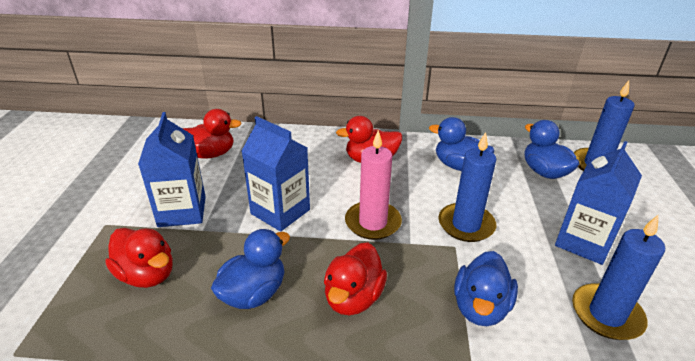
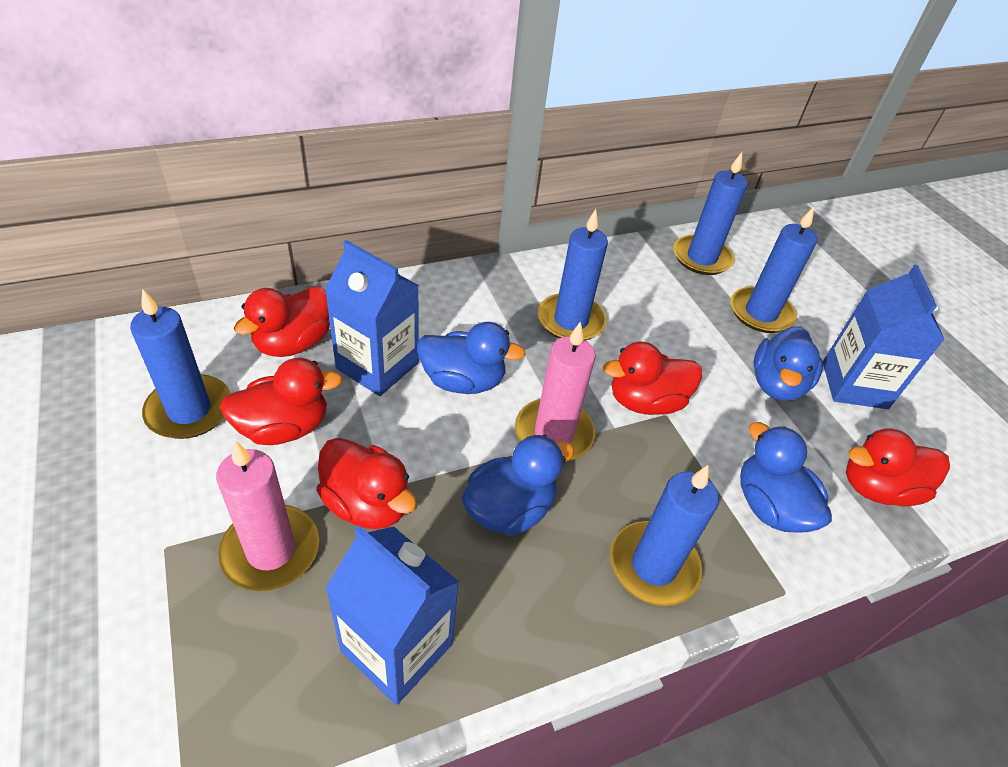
blue candle: [438,132,496,242] [572,215,665,340] [574,81,635,171] = 3 -> [130,289,231,439] [538,209,608,340] [610,465,719,606] [673,152,748,275] [731,207,818,333] = 5
pink candle: [345,130,402,240] = 1 -> [216,440,319,591] [515,321,595,461] = 2
red duck: [105,228,173,288] [182,109,242,159] [324,242,387,315] [336,116,402,163] = 4 -> [220,358,342,445] [234,286,330,357] [316,438,417,530] [603,342,702,415] [846,428,950,506] = 5

